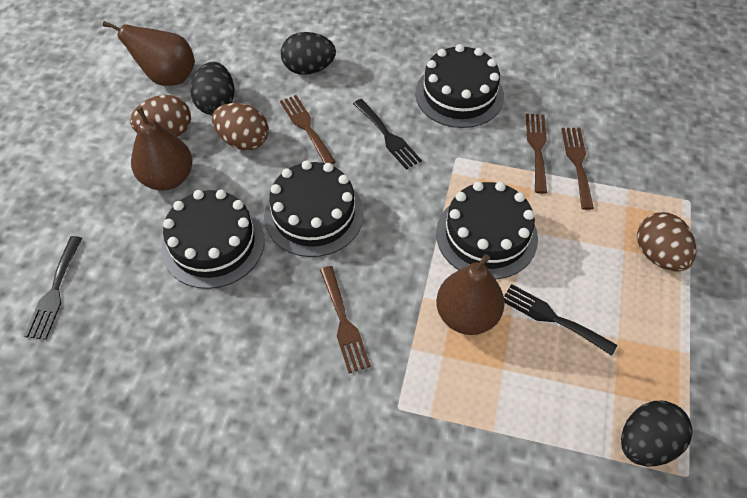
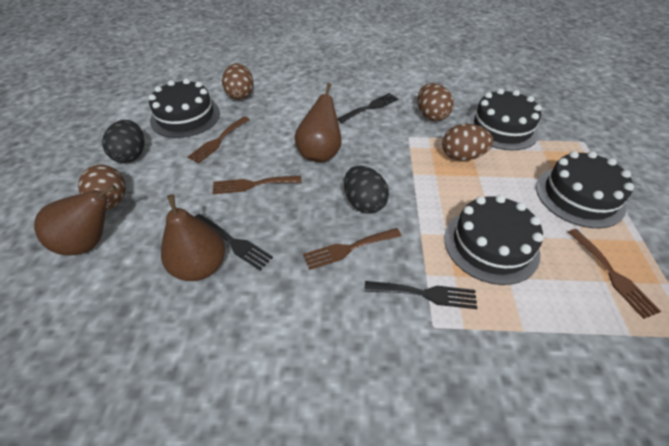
black egg: [190,62,235,115] [281,32,336,75] [621,401,693,466] = 3 -> [102,120,144,163] [344,166,389,214] = 2
brown egg: [130,95,191,137] [212,103,269,151] [637,212,696,272] = 3 -> [78,164,126,210] [222,63,253,100] [418,83,454,121] [442,124,493,161] = 4

